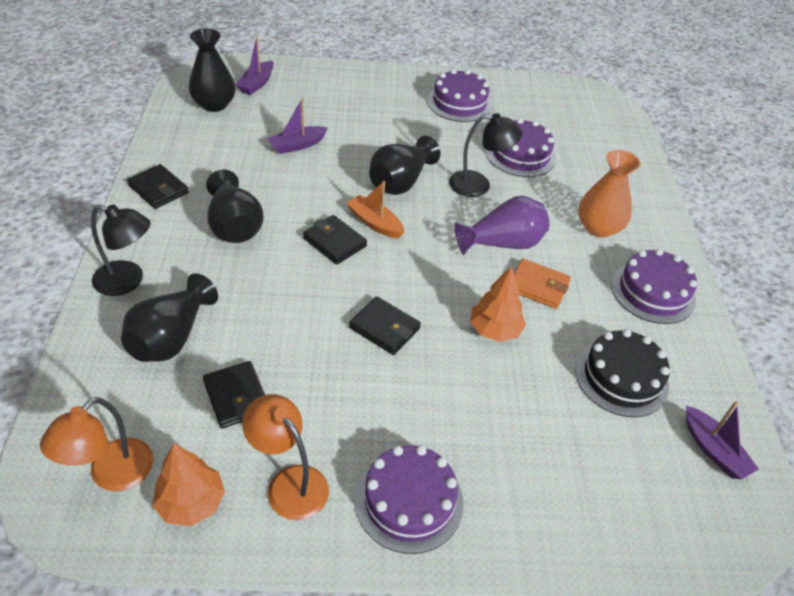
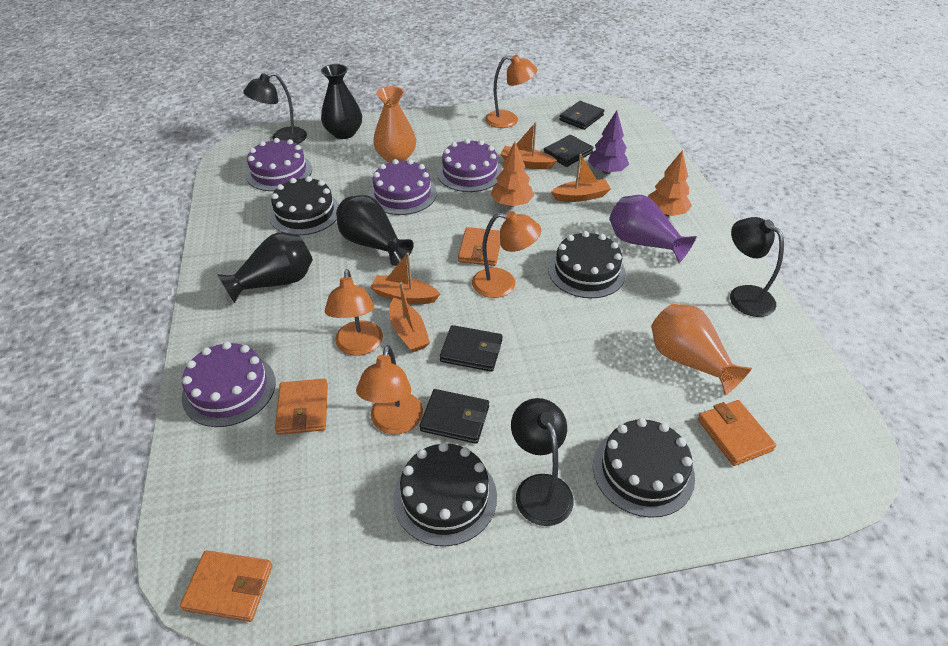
black cake: [575,329,670,417] = 1 -> [269,176,339,235] [393,442,497,546] [548,231,626,298] [593,418,695,518] = 4
black lamp: [91,204,151,296] [449,113,522,197] = 2 -> [243,73,307,144] [511,398,574,526] [730,217,784,317] = 3
black vase: [121,273,218,362] [189,29,235,112] [206,170,264,243] [369,136,440,195] = 4 -> [217,232,313,303] [321,64,362,139] [336,195,414,266] = 3
orange boat: [347,181,404,238] = 1 -> [370,253,440,304] [389,282,430,352] [500,122,557,169] [551,154,611,202] = 4
orange lamp: [40,397,154,491] [242,394,329,520] = 2 -> [325,269,383,356] [356,345,423,434] [472,211,541,298] [485,55,537,128] = 4
orange vase: [578,150,641,238] = 1 -> [373,86,416,163] [651,304,752,395] = 2
orange wallet: [514,259,571,309] = 1 -> [180,550,272,622] [275,379,328,435] [458,227,500,266] [698,400,776,466] = 4
purple boat: [235,37,274,95] [267,98,328,154] [686,401,759,479] = 3 -> none = 0
purple tree: none = 0 -> [588,111,629,174] = 1

